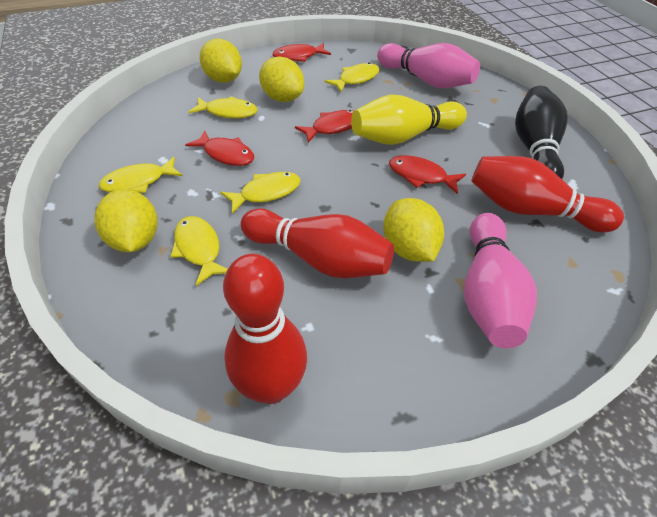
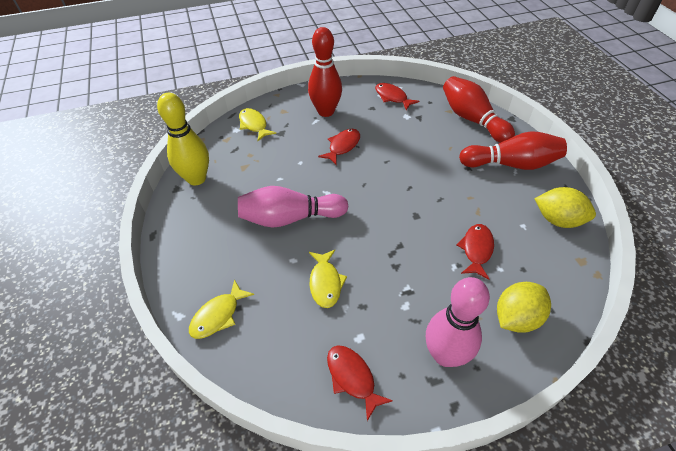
black bowling pin: [515,86,568,179] = 1 -> none = 0
yellow fish: [99,157,183,193] [170,216,228,286] [189,96,258,118] [220,172,301,214] [325,63,379,92] = 5 -> [189,279,254,339] [239,108,276,141] [309,250,347,308] = 3
yellow lemon: [94,189,158,252] [200,39,242,83] [259,57,304,102] [383,198,444,262] = 4 -> [497,282,551,333] [534,187,596,228] = 2

